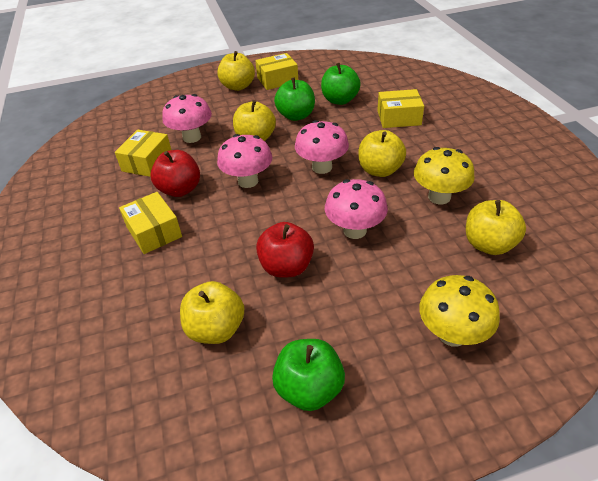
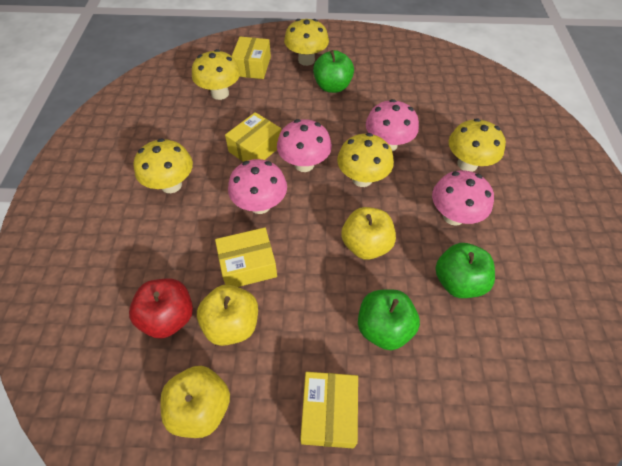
red apple: [150,150,200,197] [256,222,314,278] = 2 -> [129,278,193,339] = 1
yellow apple: [180,281,244,344] [217,51,255,91] [233,100,276,141] [359,130,406,177] [466,200,526,255] = 5 -> [160,366,230,438] [197,285,258,346] [341,207,396,260] = 3
yellow mushroom: [414,147,475,204] [419,275,500,347] = 2 -> [134,138,193,193] [192,49,240,100] [284,19,329,66] [337,133,394,187] [449,118,506,172] = 5

